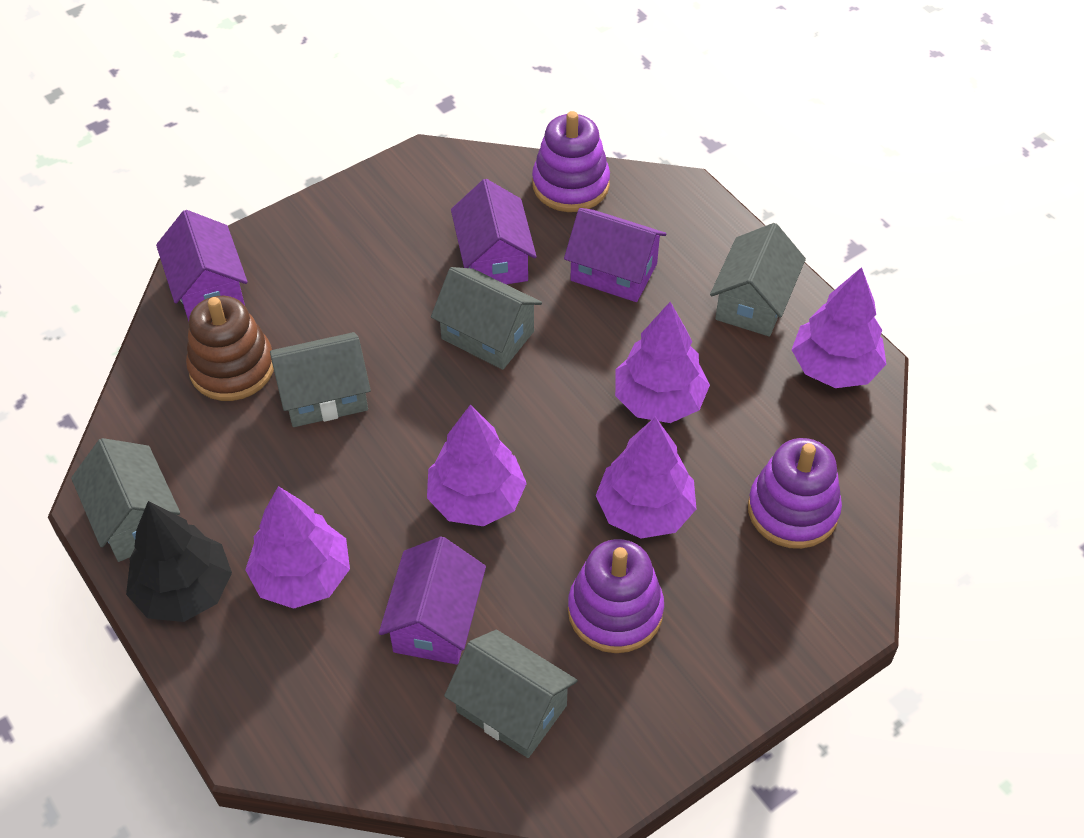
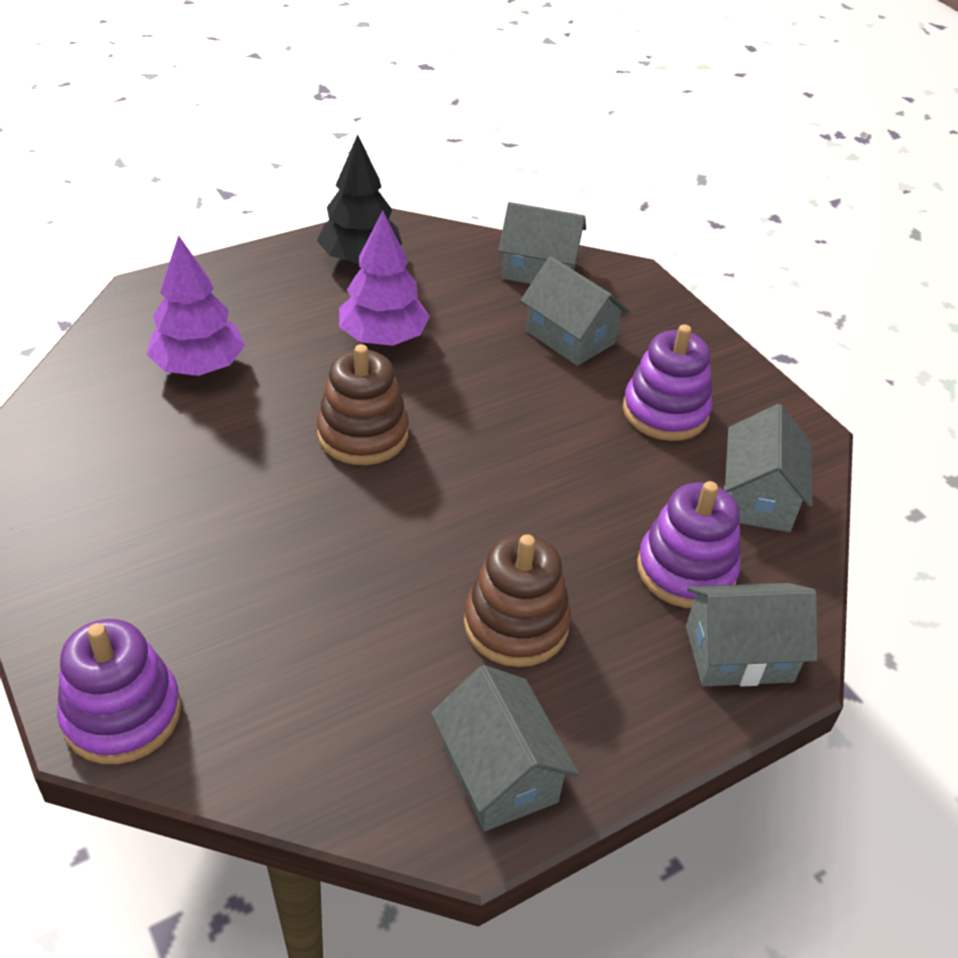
brown stacking toy: [186,296,274,401] = 1 -> [317,344,409,465] [464,534,571,667] = 2
purple house: [156,210,248,321] [379,536,486,665] [451,179,537,284] [564,208,667,302] = 4 -> none = 0
purple tree: [245,486,350,609] [427,405,527,526] [596,417,696,539] [615,302,710,423] [792,267,886,388] = 5 -> [147,235,245,376] [339,211,430,346] = 2

